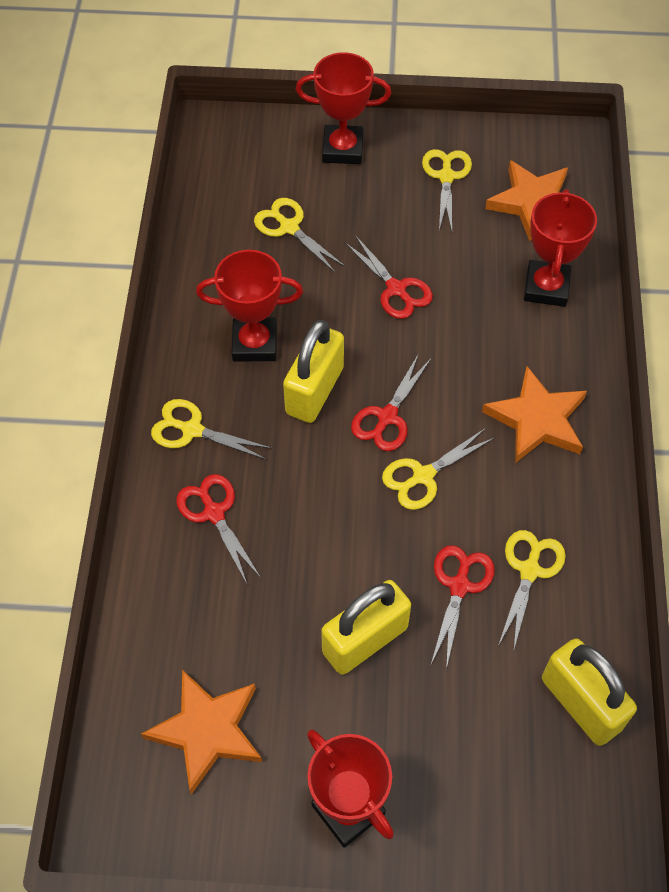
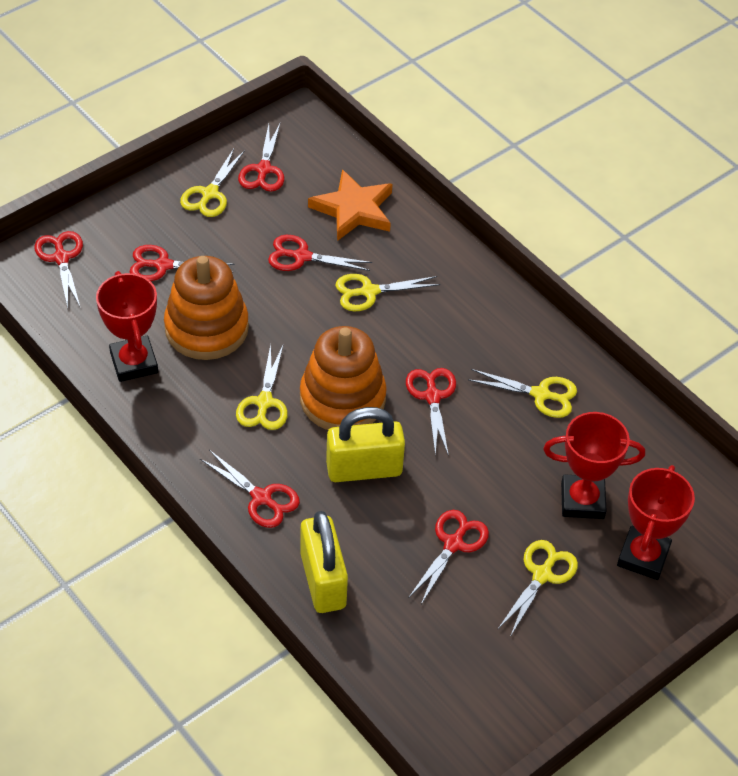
orange stacking toy: none = 0 -> [164,256,249,360] [300,326,387,430] = 2
orange star: [141,670,262,795] [482,366,587,463] [485,160,568,241] = 3 -> [308,169,393,241] = 1
red scissors: [176,474,261,584] [345,235,433,319] [351,353,431,451] [431,545,495,669] = 4 -> [34,231,83,308] [129,245,235,281] [200,450,300,528] [238,124,284,192] [268,235,372,271] [406,368,456,456] [408,510,489,604] = 7
red trophy: [196,250,303,362] [296,52,391,164] [307,729,394,848] [524,189,597,307] = 4 -> [96,271,158,382] [543,412,645,519] [617,465,695,580] = 3
yellow padlock: [283,320,344,423] [321,580,411,675] [542,638,637,746] = 3 -> [300,511,348,613] [326,407,405,482] = 2

